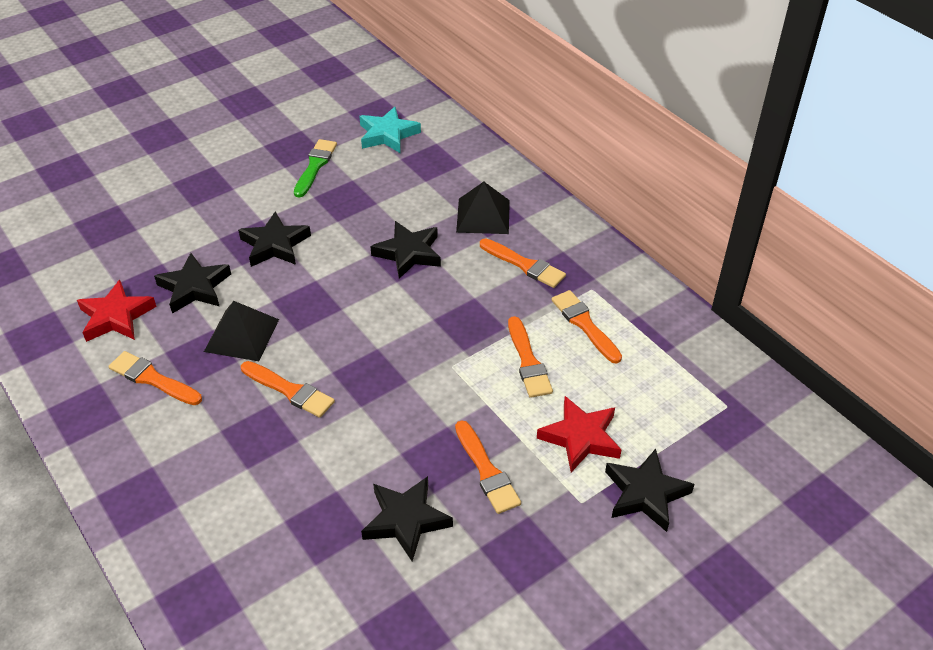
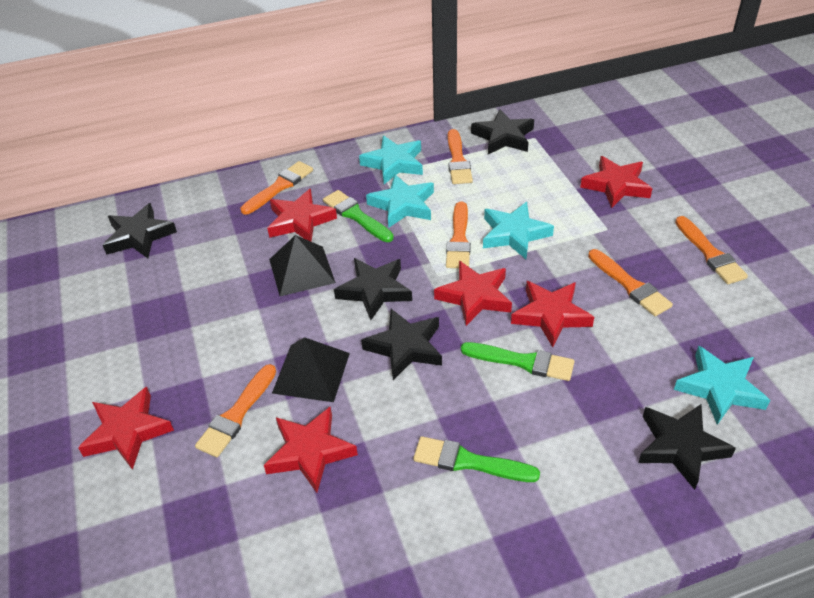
green brush: [294,139,337,198] = 1 -> [323,190,394,242] [413,436,540,482] [461,342,574,381] = 3
red star: [77,280,157,342] [537,396,622,472] = 2 -> [78,387,174,470] [264,406,358,493] [267,189,337,241] [434,261,512,326] [511,281,594,347] [580,156,653,208] = 6
turquoise star: [359,107,421,153] = 1 -> [359,135,423,184] [366,174,434,228] [483,202,554,259] [674,346,770,425] = 4

